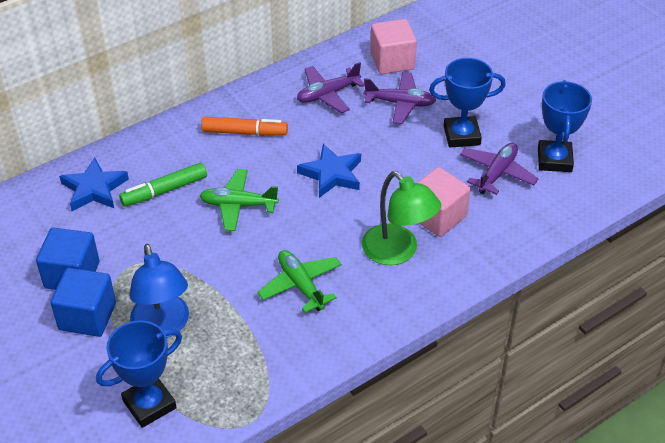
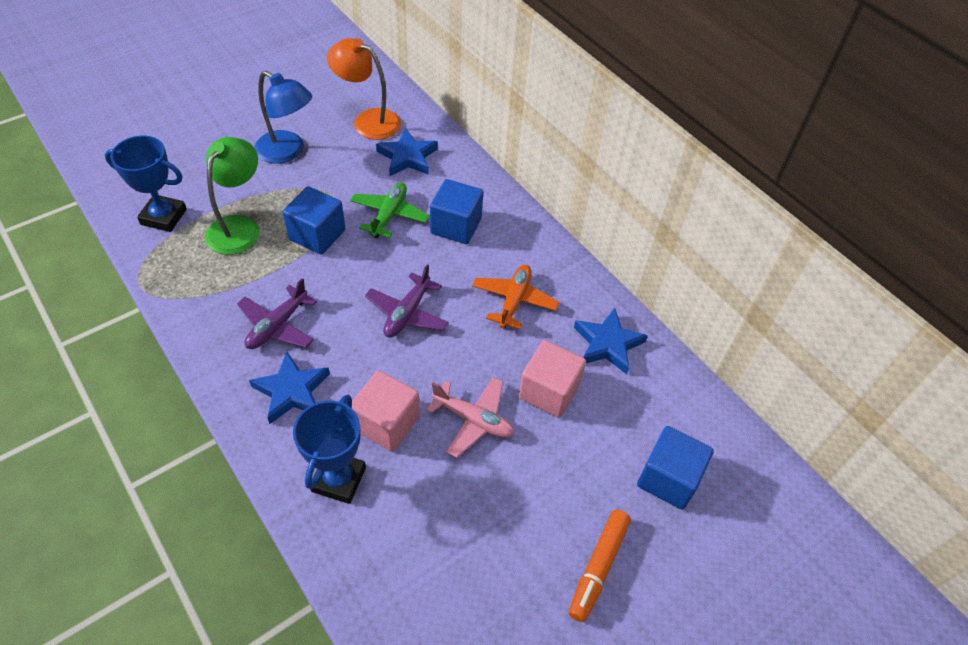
blue cube: [36,228,99,290] [50,268,116,337] = 2 -> [283,186,345,255] [430,179,483,244] [637,426,714,510] = 3
blue star: [59,157,129,211] [297,144,361,198] = 2 -> [249,352,330,424] [376,129,438,176] [574,308,648,374] = 3
blue trophy: [96,320,182,428] [429,58,506,147] [538,80,592,172] = 3 -> [105,136,187,232] [293,395,366,504] = 2
green marker: [119,163,207,207] = 1 -> none = 0
green plane: [200,169,279,231] [257,250,342,313] = 2 -> [350,182,430,238] = 1
orange lamp: none = 0 -> [327,38,401,140] = 1
orange plane: none = 0 -> [472,265,559,329] = 1
pink plane: none = 0 -> [426,377,514,458] = 1
purple plane: [297,62,365,113] [364,72,436,124] [460,143,539,195] = 3 -> [237,278,317,349] [365,264,449,338] = 2

